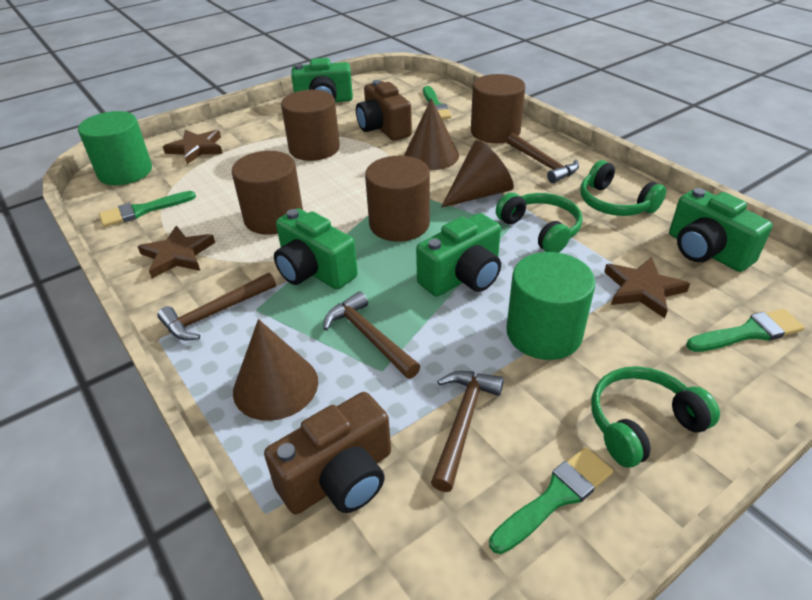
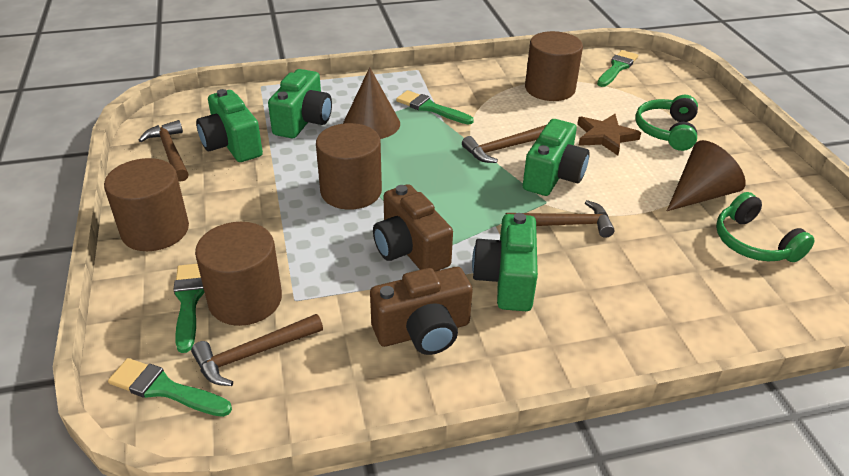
brown cone: [233,319,318,421] [404,98,459,170] [441,140,514,208] = 3 -> [343,67,400,139] [667,140,746,211] = 2
brown star: [137,226,215,278] [163,130,223,164] [604,257,690,318] = 3 -> [577,114,641,155] = 1
green cylinder: [78,111,152,185] [507,252,596,360] = 2 -> none = 0
green headphones: [496,193,583,253] [580,160,666,216] [591,366,720,468] = 3 -> [635,95,698,151] [716,192,814,262] = 2

